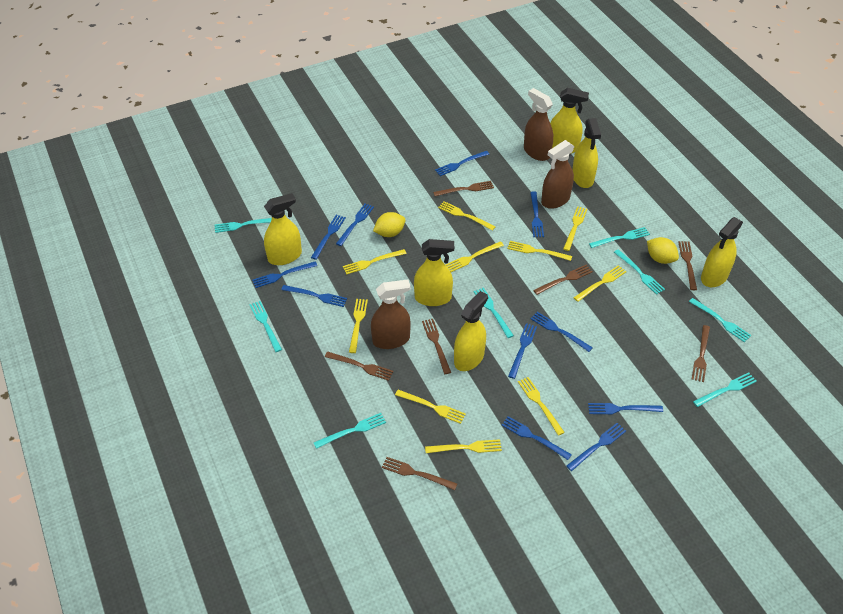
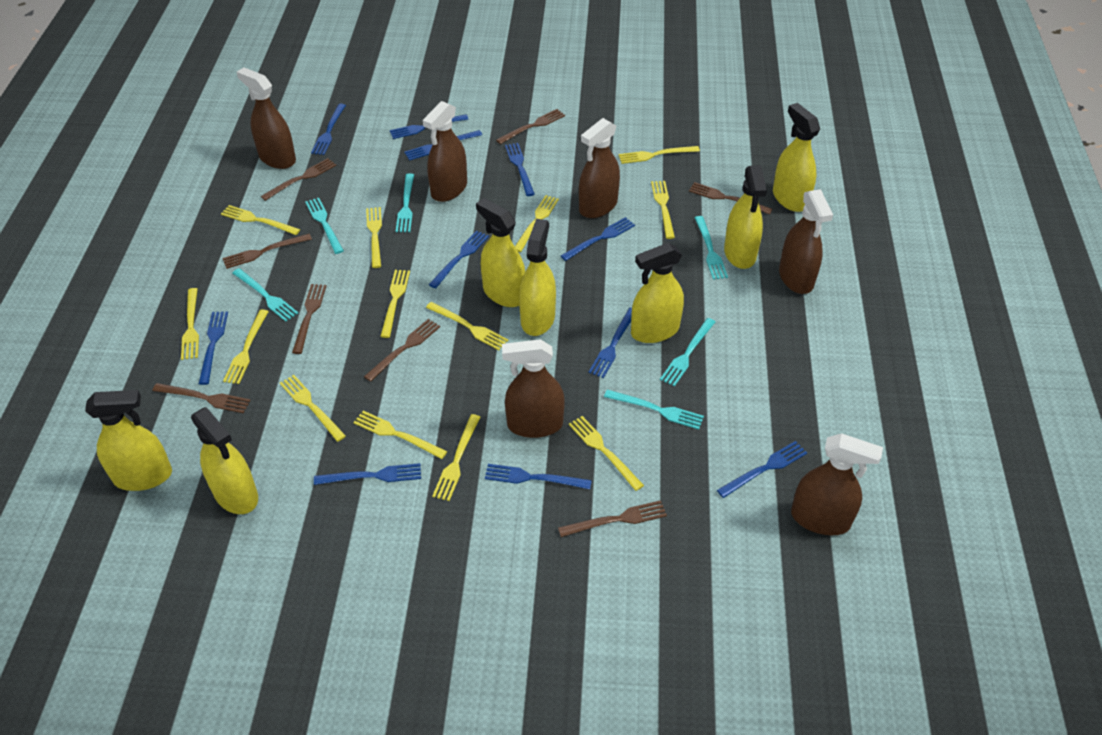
brown fork: [325,352,394,381] [382,457,457,490] [422,319,451,374] [433,181,494,196] [533,265,593,295] [678,241,697,290] [692,325,710,382] = 7 -> [152,383,251,413] [222,234,312,269] [261,158,336,201] [292,284,327,354] [364,319,440,382] [496,109,565,144] [558,500,667,537] [689,182,772,215] = 8
brown spray bottle: [371,280,411,349] [524,88,553,161] [541,140,575,209] = 3 -> [237,67,296,169] [423,101,467,202] [502,339,565,438] [579,118,620,218] [779,189,833,294] [791,433,883,535] = 6
turquoise fork: [215,218,272,233] [249,301,282,352] [314,413,386,449] [474,288,514,338] [589,227,650,248] [614,249,665,295] [689,298,751,342] [693,373,757,407] = 8 -> [232,268,298,322] [305,198,344,254] [396,173,414,232] [604,390,704,430] [660,318,715,387] [695,216,728,280] = 6
yellow fork: [343,249,406,275] [349,299,368,353] [395,390,466,424] [425,439,502,453] [438,201,495,231] [445,241,504,272] [507,241,572,261] [518,377,565,436] [563,206,587,251] [573,265,626,302] = 10 -> [181,288,199,360] [221,205,300,235] [223,309,269,384] [280,375,346,442] [353,411,447,459] [366,207,382,268] [380,270,410,338] [426,302,509,350] [432,414,480,501] [515,195,559,252] [569,416,644,491] [618,146,700,164] [651,181,675,239] = 13
yellow lemon: [373,212,406,237] [647,237,679,264] = 2 -> none = 0
yellow spray bottle: [264,193,302,265] [414,239,454,306] [454,291,488,371] [550,88,589,154] [572,118,601,188] [701,217,743,287] = 6 -> [85,390,172,491] [191,407,258,514] [476,198,525,307] [519,219,556,336] [631,243,684,343] [724,165,767,269] [773,103,820,212] = 7

